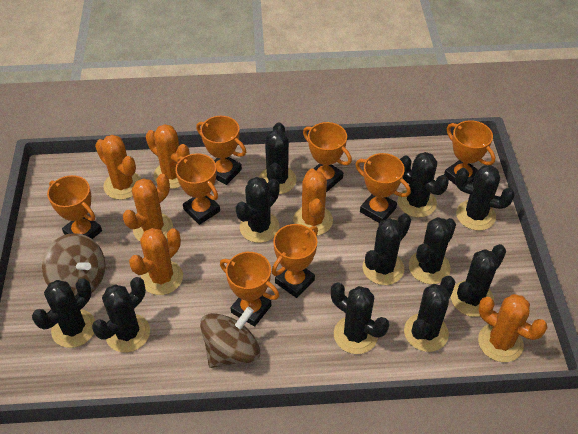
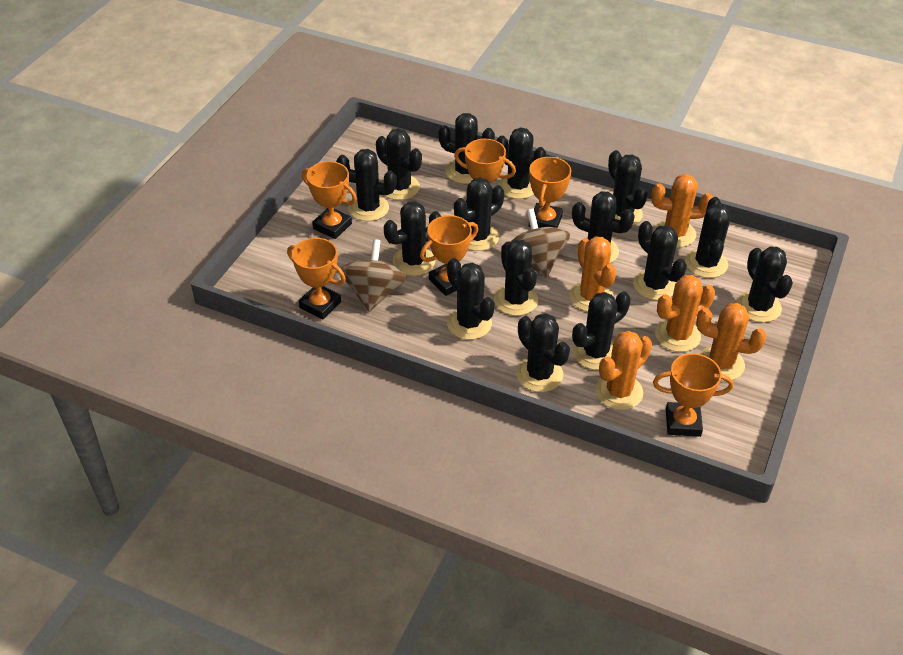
black cactus: [32,278,96,348] [92,277,150,352] [236,177,280,243] [259,122,297,194] [331,282,389,354] [363,213,411,285] [398,152,449,217] [404,276,455,352] [409,217,456,284] [451,244,506,317] [455,165,515,230] = 11 -> [336,149,397,221] [376,128,422,200] [384,201,441,276] [438,113,495,184] [447,258,495,340] [454,177,504,251] [494,240,538,316] [496,127,546,199] [516,313,570,392] [572,191,635,264] [572,291,631,370] [608,150,648,226] [633,221,687,300] [685,197,731,278] [737,246,793,323] = 15
orange cactus: [95,135,141,200] [123,174,173,241] [129,228,183,295] [146,124,190,189] [293,169,333,236] [478,294,548,362] = 6 -> [570,236,616,312] [595,331,652,410] [651,174,713,248] [655,275,715,352] [696,303,766,381] = 5
orange trophy: [47,175,102,239] [175,153,220,225] [196,116,246,185] [220,252,279,327] [272,224,318,298] [303,122,352,192] [355,153,411,223] [444,120,495,185] = 8 -> [287,238,346,320] [302,161,357,239] [420,215,478,296] [454,139,516,202] [529,157,571,228] [653,353,734,437] = 6

